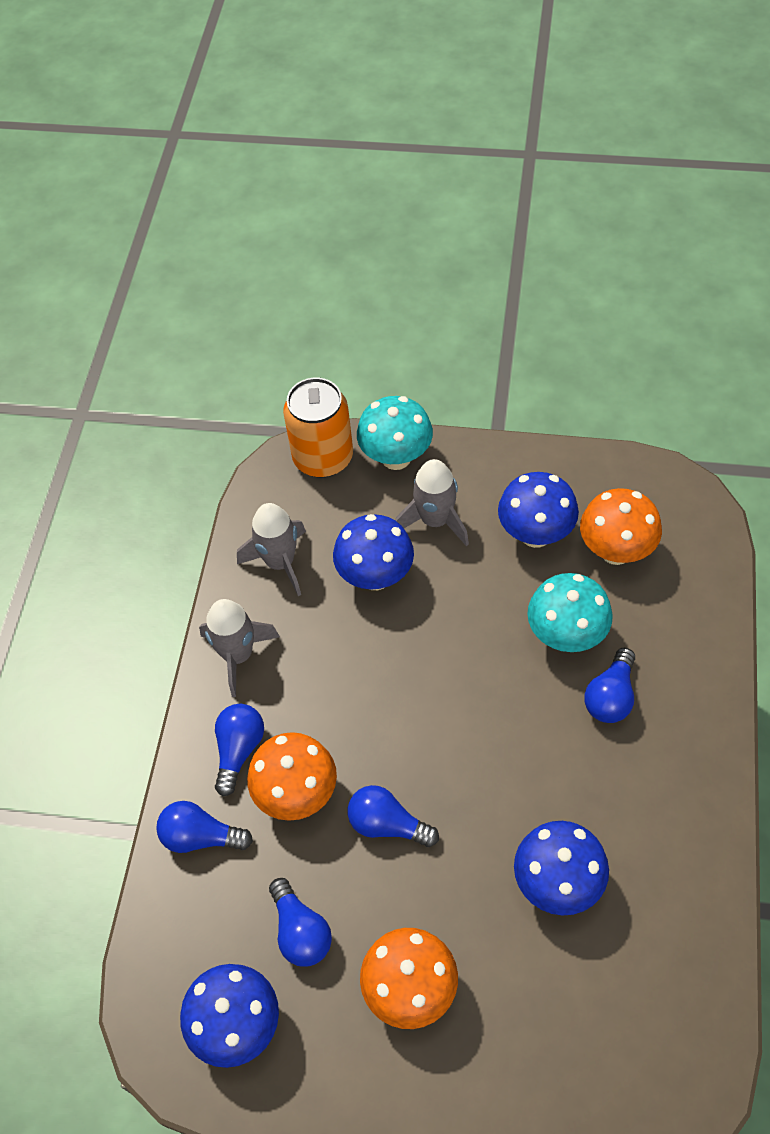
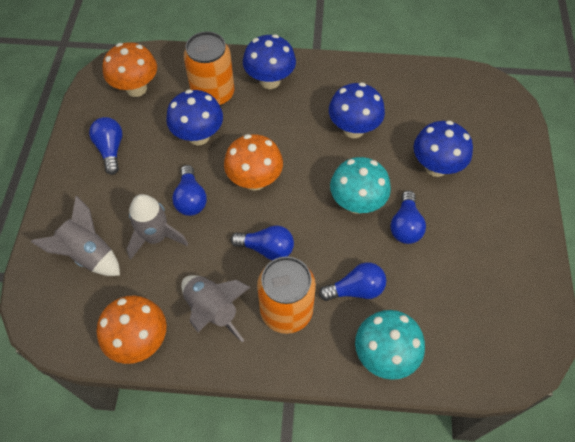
orange can: [283,378,353,478] = 1 -> [184,31,234,106] [257,256,316,334] = 2

